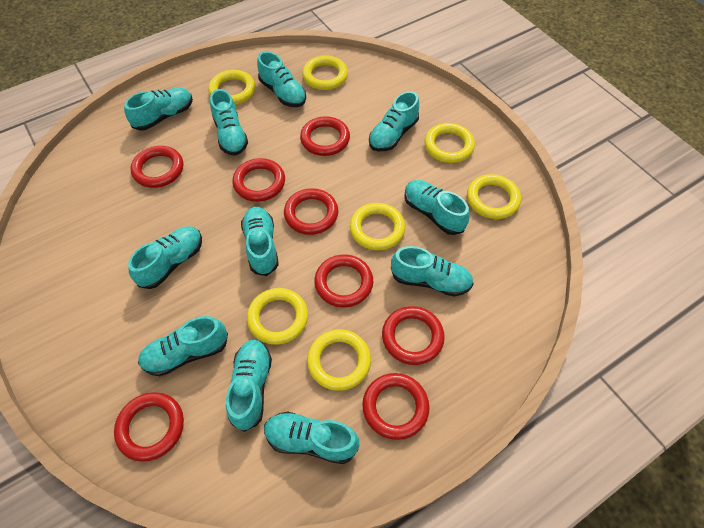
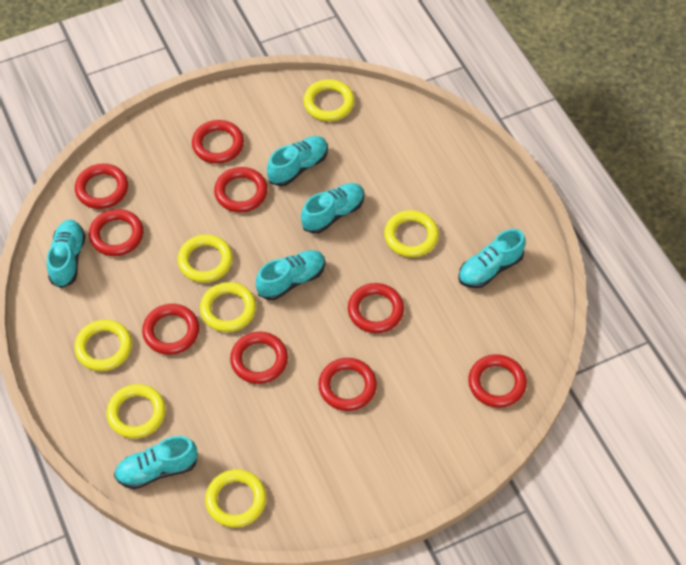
red ring: [114,392,184,462] [131,146,183,188] [232,158,285,202] [284,188,338,235] [300,116,350,156] [314,254,373,308] [362,373,430,440] [382,306,445,365] = 8 -> [75,164,128,209] [89,209,143,256] [142,304,199,355] [192,120,244,164] [214,167,268,212] [230,332,288,384] [318,358,377,411] [348,283,404,333] [468,354,527,408] = 9
turquoise shoe: [124,88,193,131] [128,226,202,289] [138,316,228,376] [210,89,248,156] [226,340,272,432] [241,207,279,276] [257,51,306,107] [264,411,359,464] [369,91,419,151] [391,246,474,296] [404,180,470,235] = 11 -> [47,220,86,288] [114,436,198,489] [256,250,325,300] [267,136,328,186] [301,183,364,234] [458,229,525,288] = 6

